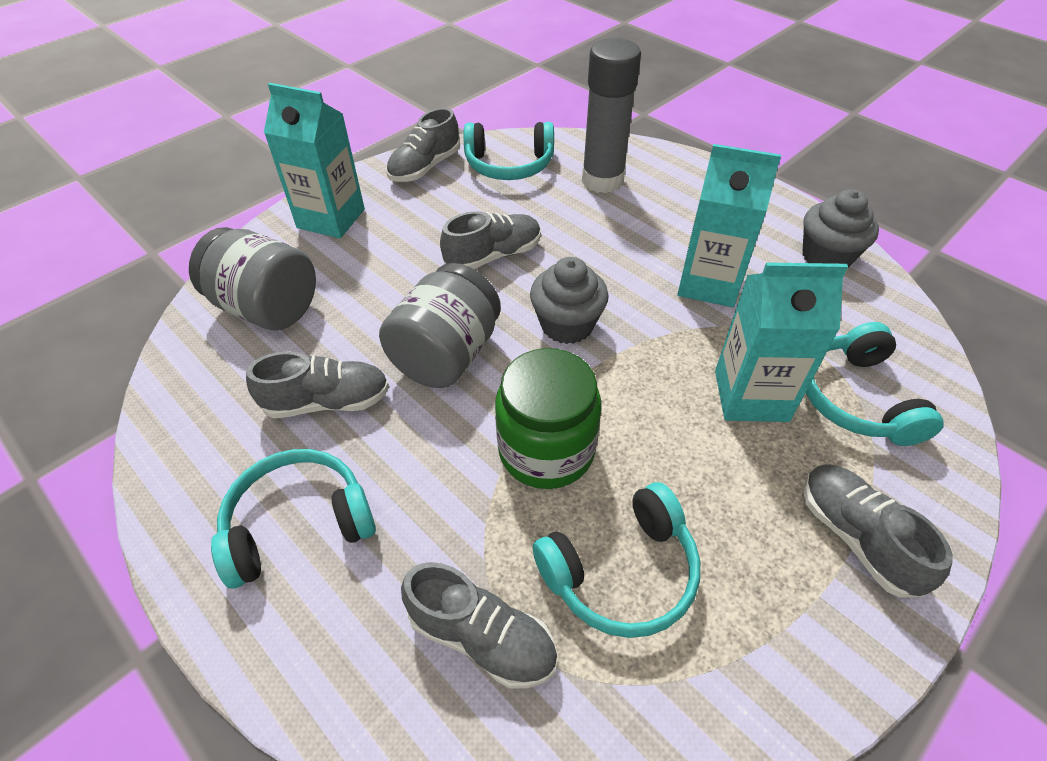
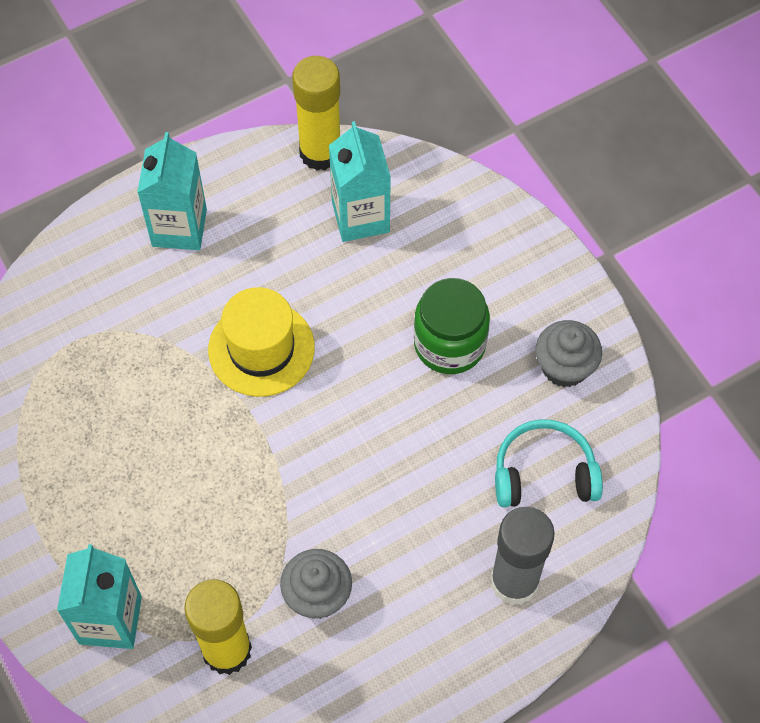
grey jar: [189,227,316,331] [379,263,501,388] = 2 -> none = 0
grey shoe: [246,351,389,418] [386,108,460,182] [401,562,557,689] [440,211,541,269] [803,464,953,597] = 5 -> none = 0
turquoise headphones: [211,449,376,588] [464,122,554,180] [532,482,700,638] [806,322,943,446] = 4 -> [495,419,603,507] = 1
yellow glue stick: none = 0 -> [185,580,252,675] [292,56,340,171] = 2
yellow hat: none = 0 -> [208,287,315,397] = 1

